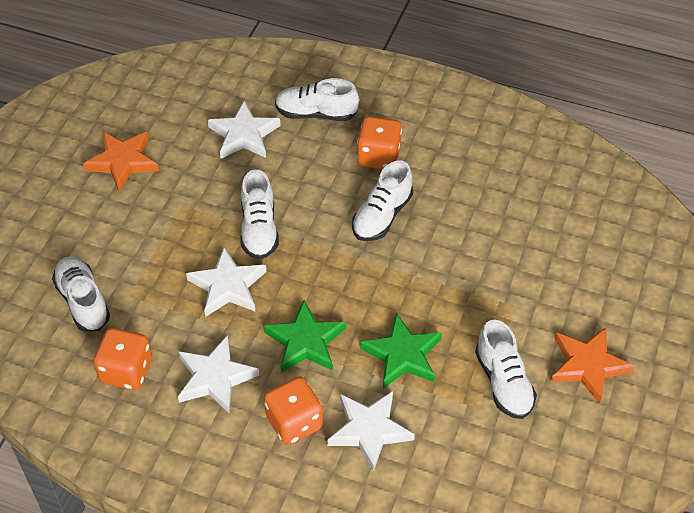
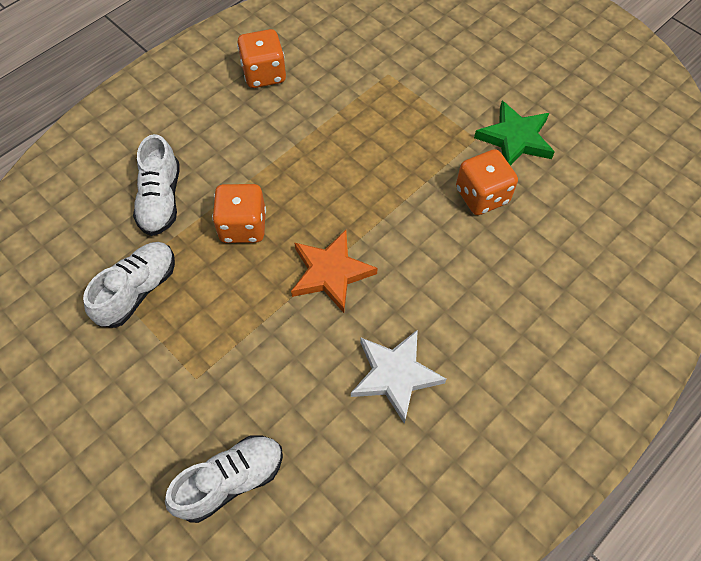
green star: [264,300,346,373] [360,313,442,388] = 2 -> [474,101,555,166] = 1
orange star: [83,131,159,191] [551,327,635,404] = 2 -> [291,230,378,313] = 1
white shoe: [52,256,110,332] [240,170,279,260] [275,78,359,121] [352,160,413,241] [475,320,537,419] = 5 -> [83,242,175,328] [133,134,180,236] [165,435,283,523] = 3
white star: [178,335,259,414] [186,247,267,317] [208,100,280,159] [327,391,415,472] = 4 -> [351,330,446,424] = 1

